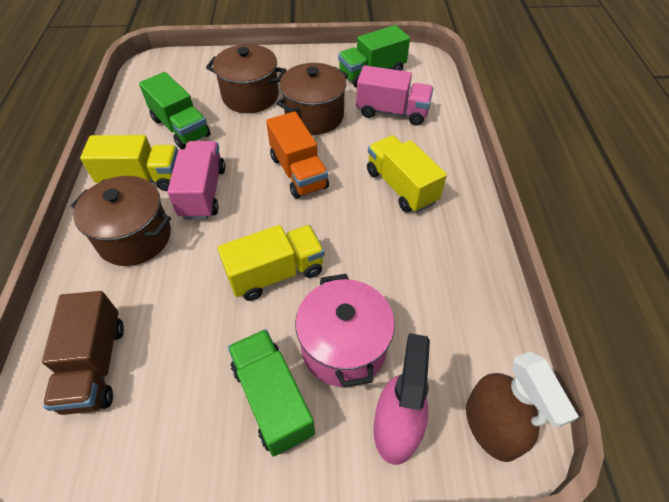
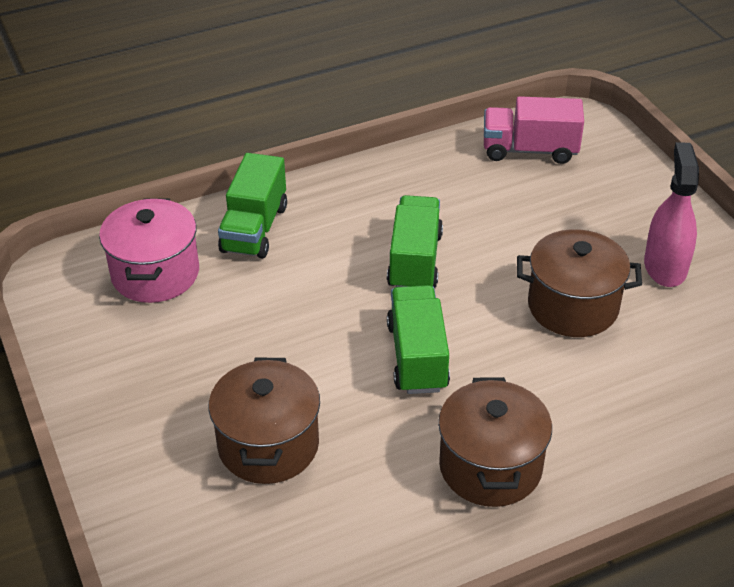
brown spray bottle: [466,351,579,462] = 1 -> none = 0
brown truck: [42,291,124,415] = 1 -> none = 0
orange truck: [266,111,329,199] = 1 -> none = 0
pink truck: [167,141,225,219] [356,65,434,126] = 2 -> [484,96,584,164] = 1
yellow truck: [80,135,178,191] [217,225,324,301] [367,135,447,213] = 3 -> none = 0

